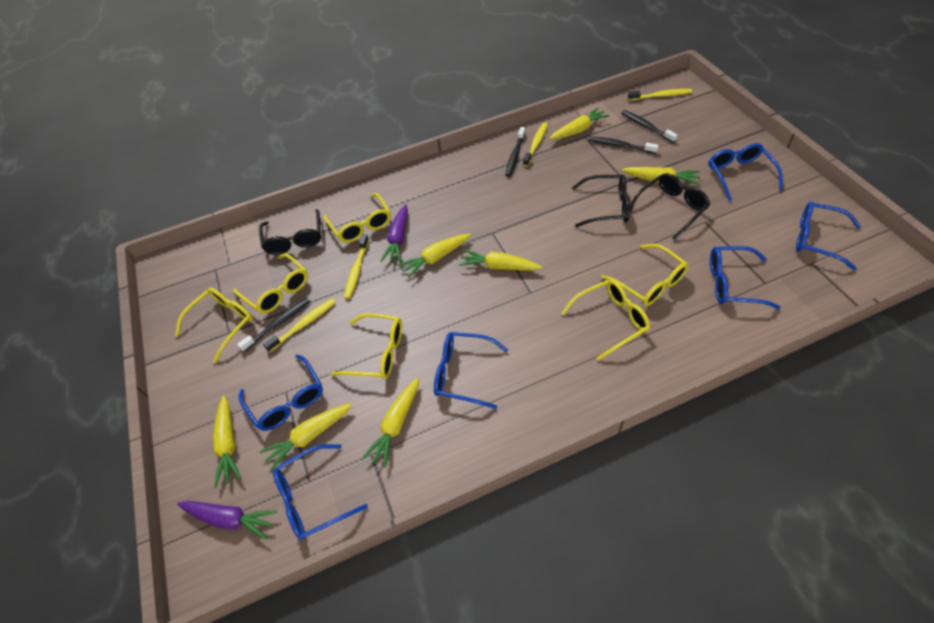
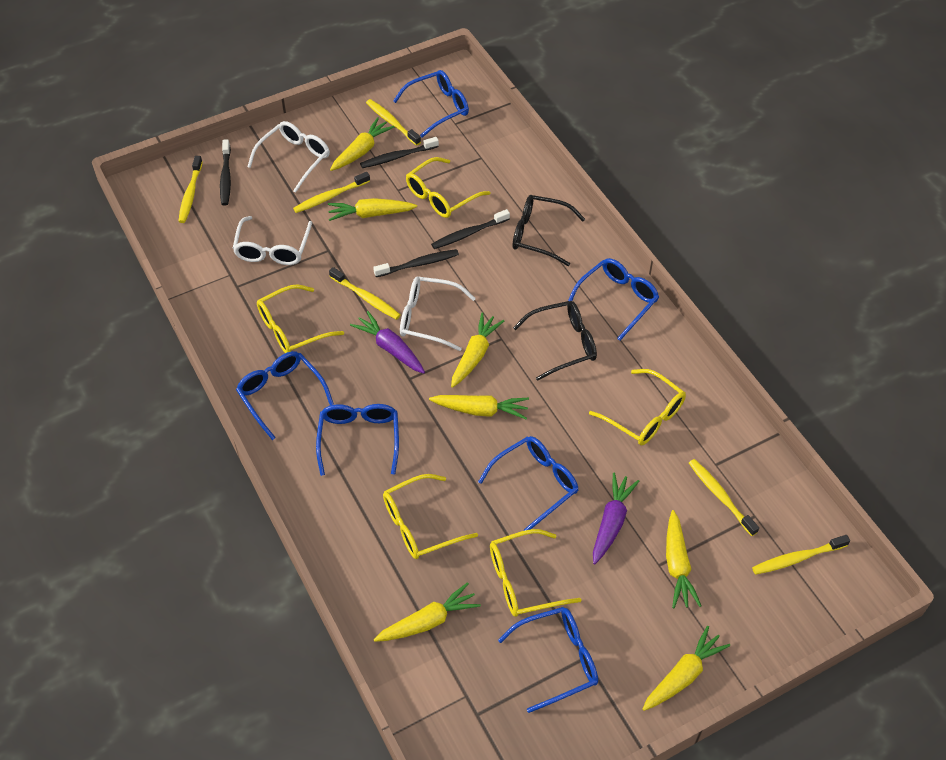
black glasses: [259,209,321,255] [572,174,630,227] [630,173,710,240] = 3 -> [513,195,585,266] [513,301,597,381] = 2
white glasses: none = 0 -> [232,216,312,265] [247,121,330,193] [400,277,476,351] = 3
yellow glasses: [175,287,253,363] [234,253,308,314] [324,193,391,243] [331,313,402,379] [561,279,650,361] [601,244,689,306] = 6 -> [257,284,344,353] [383,474,478,559] [406,157,490,218] [490,529,581,617] [589,369,686,446] = 5
yellow toothbrush: [263,299,336,352] [344,234,369,299] [523,122,548,167] [628,89,692,101] = 4 -> [178,156,203,223] [293,172,370,213] [329,267,400,320] [366,99,421,146] [689,459,759,536] [752,535,850,575] = 6

